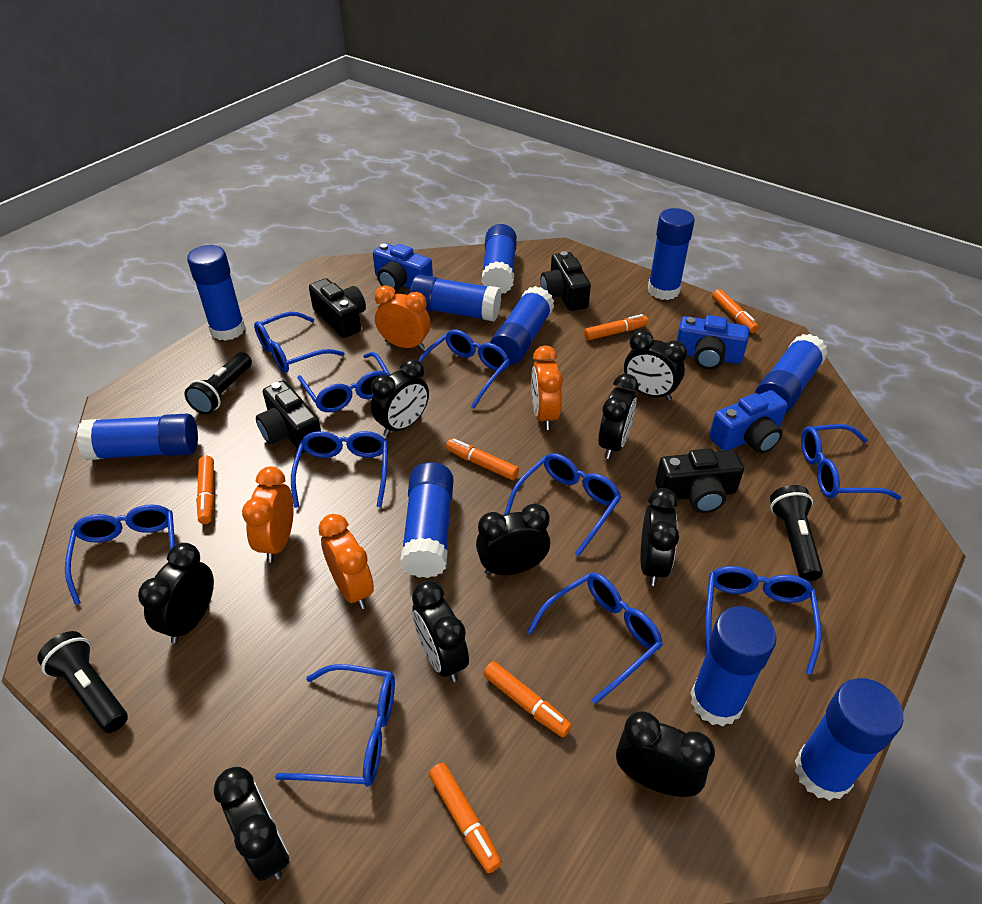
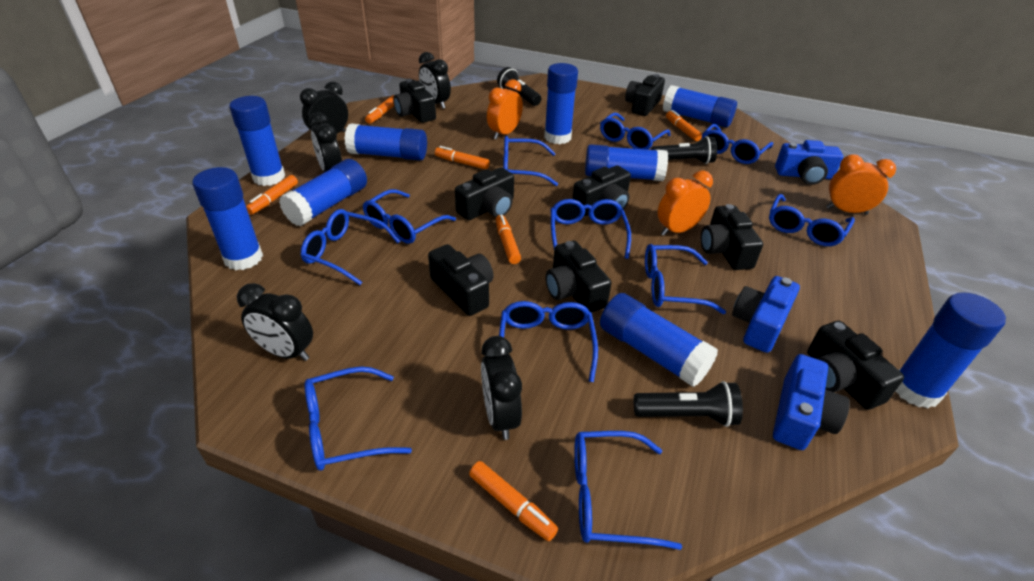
black camera: [256,380,321,453] [309,278,366,338] [540,251,591,311] [655,449,744,513] = 4 -> [393,79,436,123] [428,244,494,316] [455,167,514,220] [546,241,611,313] [572,166,631,216] [625,74,665,116] [701,204,763,270] [807,321,904,410] = 8
black clock: [138,543,214,644] [214,767,289,881] [371,359,429,437] [412,581,469,682] [476,504,550,575] [598,374,639,459] [616,712,715,797] [624,330,687,401] [641,488,679,586] = 9 -> [237,283,313,361] [300,81,348,134] [308,112,342,172] [419,52,451,109] [481,336,522,440] = 5
blue glasses: [65,504,175,605] [254,312,345,373] [275,664,395,787] [291,431,388,508] [298,352,390,412] [418,330,510,409] [504,453,621,557] [527,573,663,704] [705,566,821,675] [801,424,902,500] = 10 -> [301,209,400,285] [305,366,412,471] [363,189,456,244] [499,301,598,382] [503,136,558,186] [551,199,631,259] [574,431,682,550] [600,112,671,150] [645,244,726,314] [701,124,773,164] [769,194,855,246] = 11
blue glue stick: [77,414,198,460] [187,245,245,341] [400,462,453,578] [410,274,501,321] [481,224,517,294] [490,286,554,365] [648,208,695,300] [690,606,777,727] [755,334,828,413] [795,678,903,801] = 10 -> [192,167,263,270] [229,96,285,186] [279,159,367,226] [345,123,427,161] [544,63,578,144] [585,144,668,181] [600,293,718,387] [663,85,737,127] [895,292,1006,408] = 9
orange clock: [242,467,294,563] [318,514,374,609] [375,285,430,350] [531,345,563,430] = 4 -> [487,79,523,140] [657,170,713,236] [826,155,896,215] = 3

